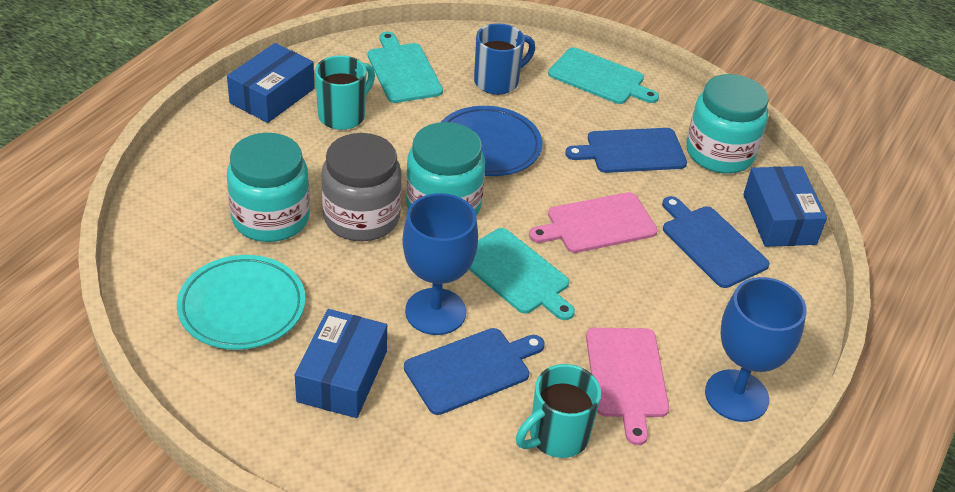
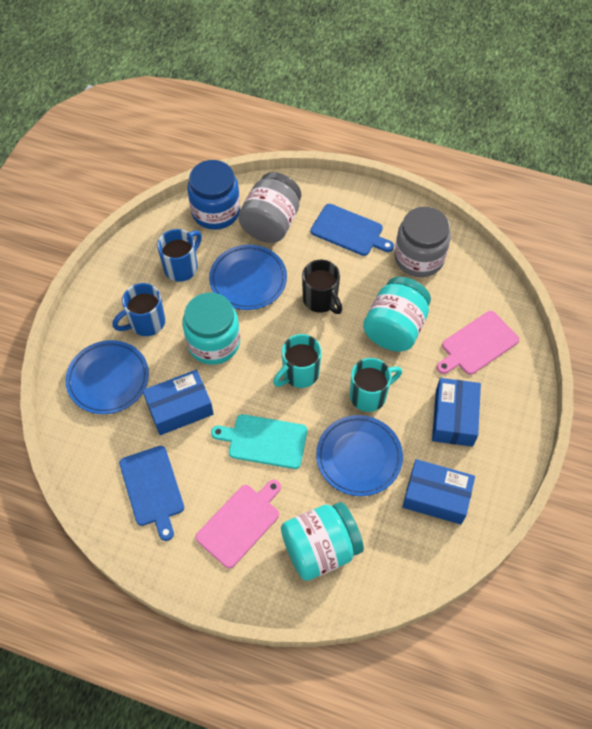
black mug: none = 0 -> [302,260,342,314] = 1
blue cutting board: [404,328,545,415] [565,128,687,173] [662,196,770,288] = 3 -> [119,446,184,541] [310,204,394,256] = 2
blue goblet: [402,193,478,335] [705,277,806,422] = 2 -> none = 0
blue jar: none = 0 -> [187,160,240,230] = 1
blue mug: [474,23,535,95] = 1 -> [112,283,165,336] [157,229,202,282] = 2
blue plate: [441,106,542,176] = 1 -> [65,340,149,414] [209,245,287,310] [316,415,403,496] = 3
grey jar: [321,133,402,241] = 1 -> [238,172,301,243] [394,207,451,277] = 2
turquoise cutting board: [368,32,443,103] [469,228,575,320] [548,47,659,104] = 3 -> [211,414,307,469] = 1
turquoise plate: [177,255,306,350] = 1 -> none = 0

